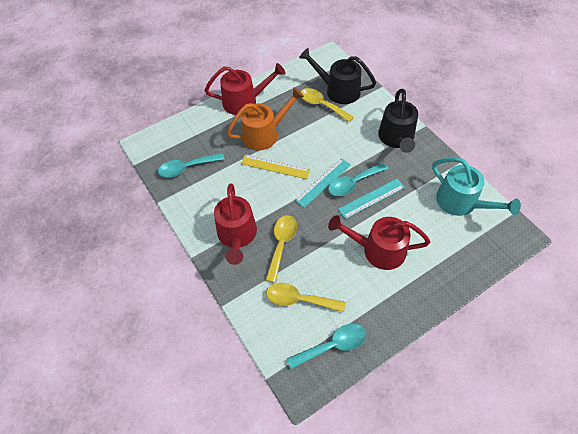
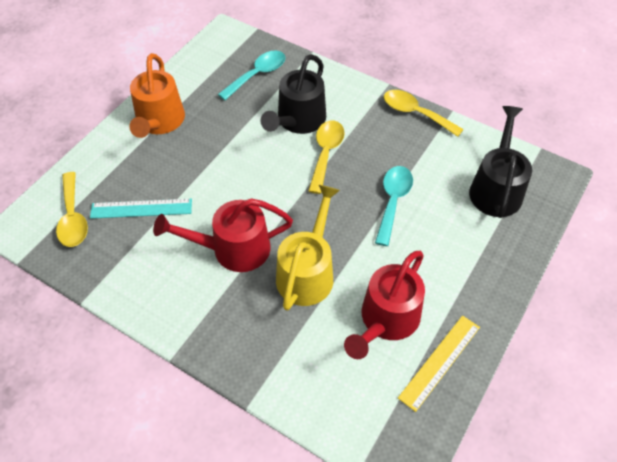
red watering can: [205,63,285,115] [214,183,257,265] [328,215,430,270] = 3 -> [153,198,293,272] [344,251,425,359] = 2
turquoise ruler: [295,158,351,208] [338,179,405,219] = 2 -> [90,199,192,219] = 1
turquoise spoon: [158,153,225,177] [287,324,366,369] [328,162,388,196] = 3 -> [218,51,286,100] [375,166,413,246] = 2
turquoise watering can: [432,157,521,216] = 1 -> none = 0
yellow watering can: none = 0 -> [276,185,340,310] = 1

